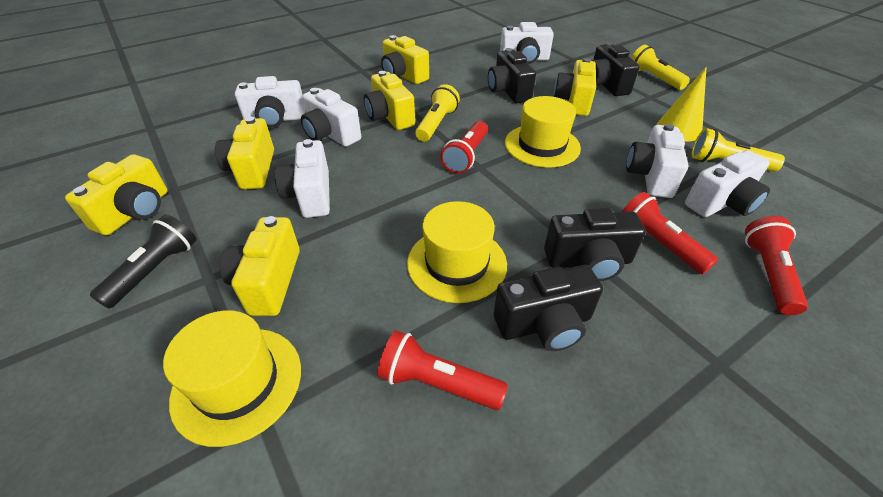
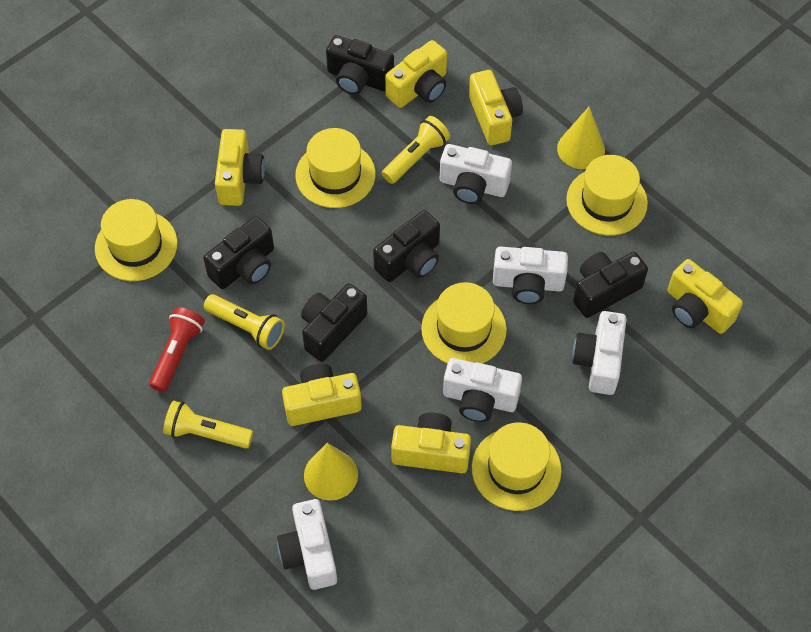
black camera: [488,48,536,103] [494,265,603,351] [544,208,646,281] [592,42,640,96] = 4 -> [203,216,274,289] [301,283,368,362] [326,35,394,95] [373,210,440,282] [573,252,648,318] = 5
black flashlight: [90,214,197,309] = 1 -> none = 0
red flashlight: [377,330,508,410] [441,121,488,174] [622,192,718,274] [745,216,808,315] = 4 -> [149,307,205,392] = 1
white camera: [235,76,306,128] [274,139,330,218] [301,88,361,147] [500,22,554,64] [626,124,688,198] [685,150,770,217] = 6 -> [277,499,337,590] [440,144,512,204] [443,358,522,422] [493,247,568,304] [572,311,627,395] = 5
yellow cone: [656,67,707,141] = 1 -> [304,443,358,501] [557,107,605,169] = 2
yellow hat: [163,310,301,447] [407,201,507,303] [505,96,581,168] = 3 -> [95,199,178,281] [295,128,376,208] [421,282,507,364] [472,422,561,511] [566,155,648,236] = 5

